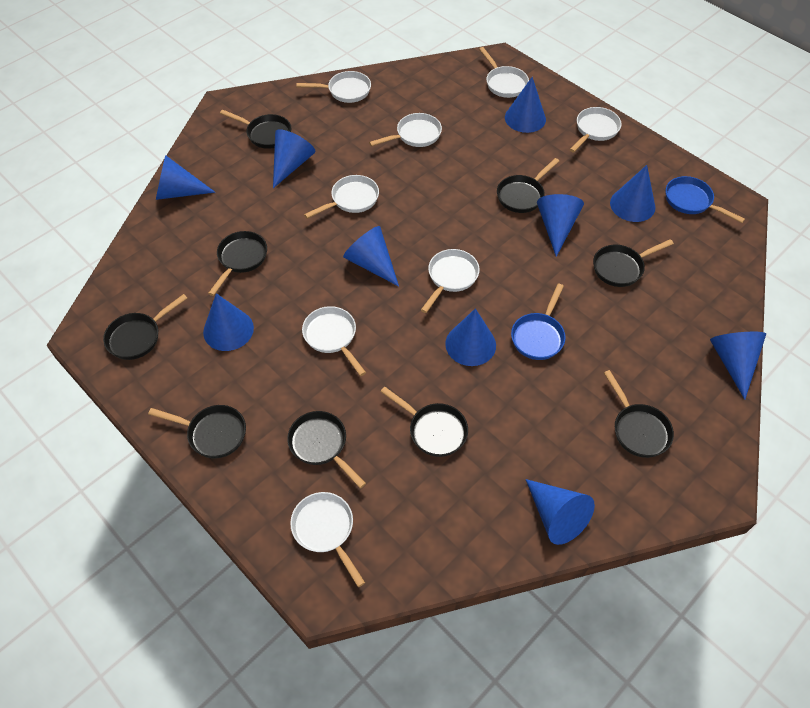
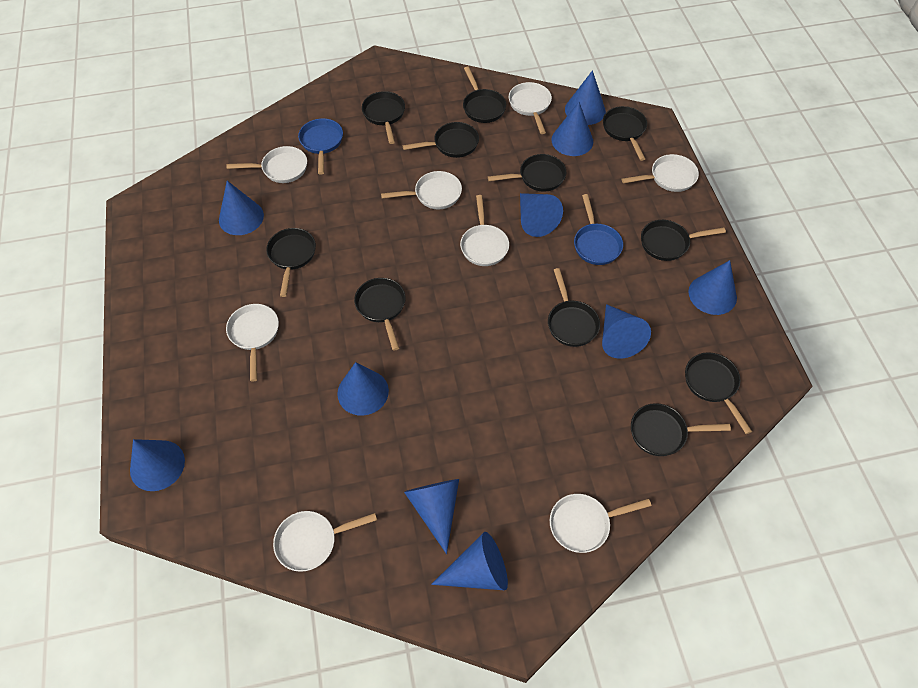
black pan: [103,294,187,360] [148,405,246,458] [208,231,267,296] [220,110,292,149] [287,411,366,489] [380,387,468,457] [497,158,559,213] [593,239,674,287] [604,370,674,458] = 9 -> [266,228,316,297] [354,278,406,351] [362,91,405,144] [403,122,479,158] [463,66,506,123] [488,154,566,192] [548,268,600,347] [603,106,647,161] [631,403,731,456] [641,220,726,261] [685,352,752,434] = 11

